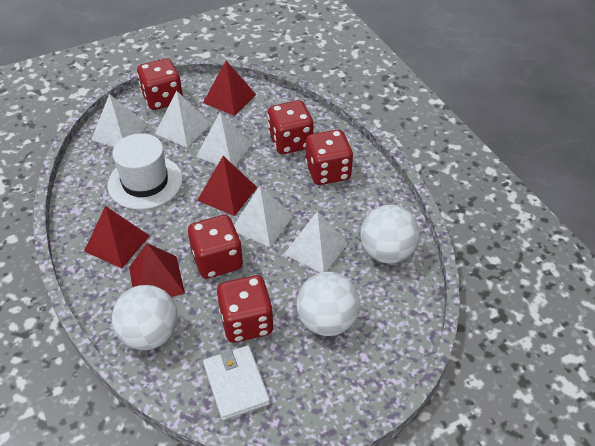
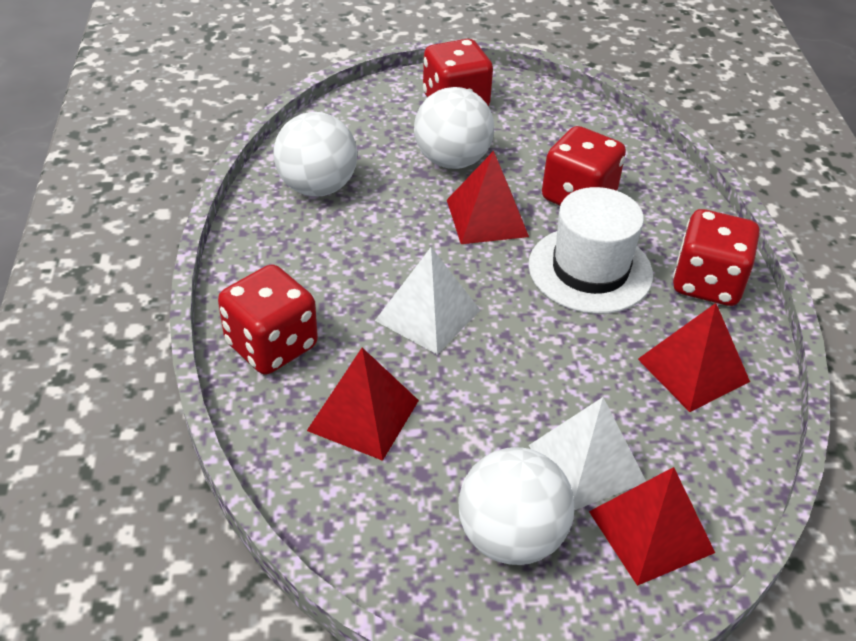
red dice: [137,58,183,110] [188,215,243,279] [217,275,274,343] [268,100,313,154] [305,130,353,185] = 5 -> [218,264,318,375] [423,39,493,106] [542,126,626,205] [673,209,760,306] = 4
white pyramid: [91,94,147,147] [155,91,211,148] [196,112,252,166] [234,186,293,247] [284,211,348,273] = 5 -> [375,247,480,355] [529,397,646,510] = 2
white wallet: [203,345,270,420] = 1 -> none = 0

